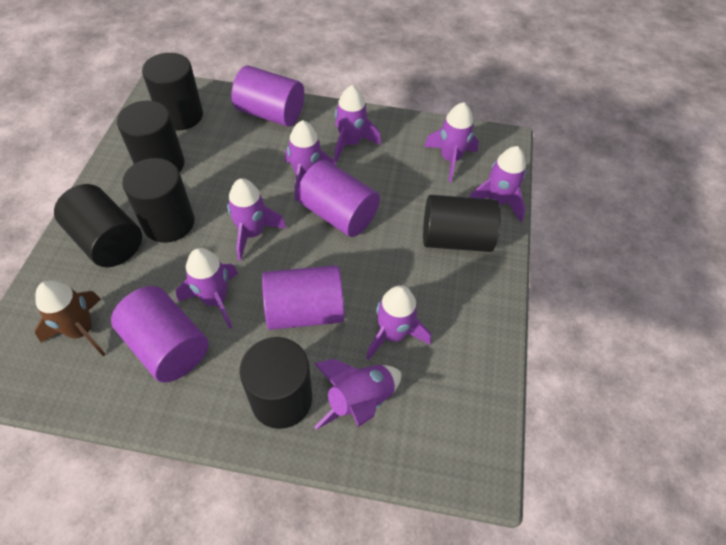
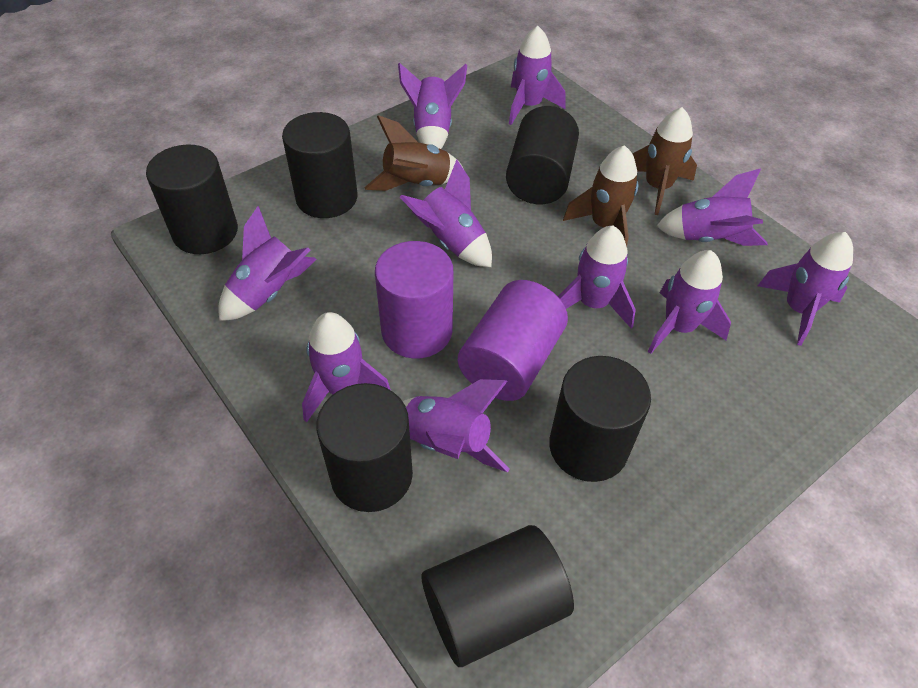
brown rocket: [35,280,106,356] = 1 -> [364,115,465,191] [563,145,639,246] [632,107,697,215] = 3
purple cylinder: [111,286,209,383] [231,65,304,127] [262,265,344,330] [297,160,380,237] = 4 -> [375,241,453,359] [458,280,568,401] = 2
purple rocket: [176,248,238,329] [227,178,287,261] [285,120,336,201] [314,359,401,430] [334,85,381,162] [366,285,431,360] [424,102,479,182] [470,146,526,222] = 8 -> [218,206,317,321] [302,312,391,422] [398,63,467,149] [399,160,492,267] [402,379,510,472] [509,26,565,125] [558,225,636,328] [648,250,731,354] [656,168,768,246] [758,232,853,346] = 10

